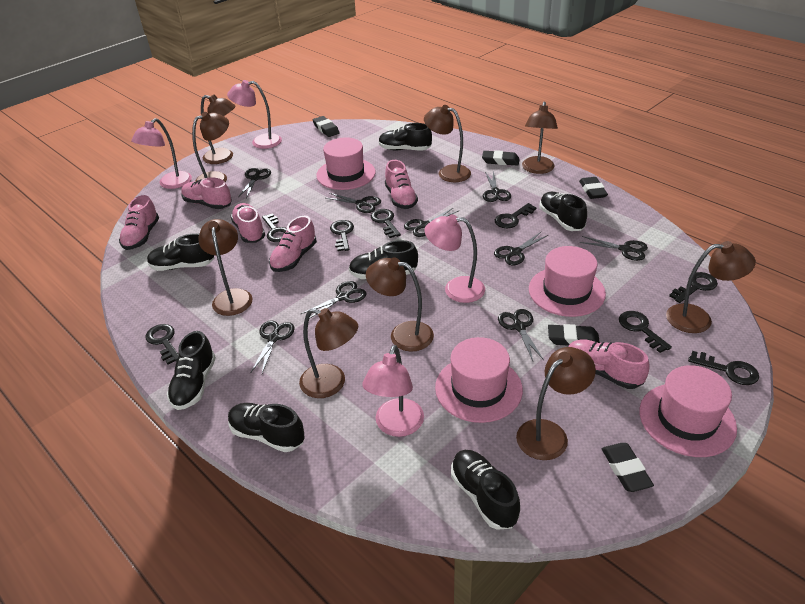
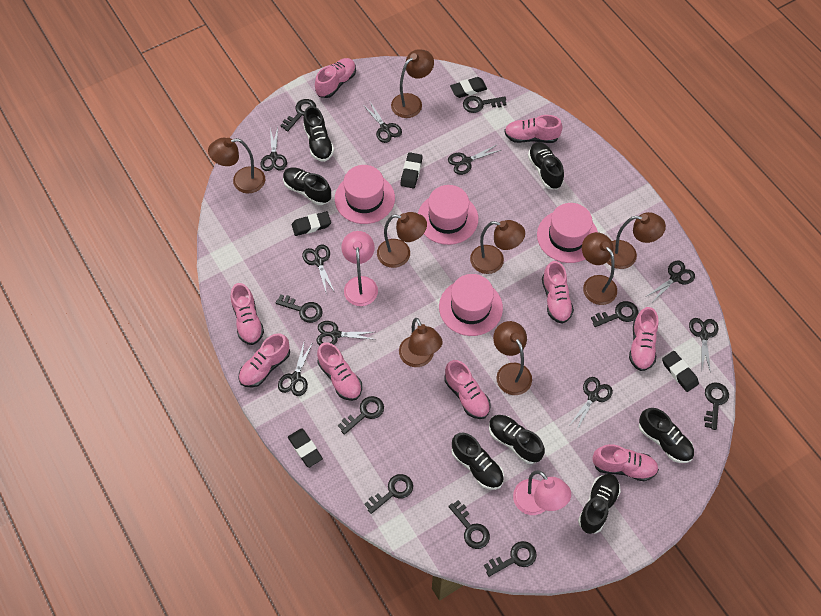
black key: [146,324,179,364] [262,213,287,242] [330,220,354,251] [371,209,401,238] [495,203,536,228] [619,311,672,353] [669,272,718,303] [688,351,759,385] = 8 -> [276,294,323,323] [280,99,316,132] [338,396,384,435] [364,474,413,514] [448,500,490,549] [463,96,507,113] [484,541,536,577] [591,301,638,327] [704,383,729,430] = 9
brown lamp: [192,112,229,182] [198,219,253,316] [201,94,236,164] [299,308,358,398] [366,257,434,352] [424,105,471,182] [516,347,596,460] [522,101,558,174] [666,241,756,333] = 9 -> [208,138,265,193] [377,212,427,268] [391,49,434,118] [399,318,443,367] [470,220,525,274] [493,321,532,395] [582,232,617,305] [607,212,666,269] = 8
pink lamp: [131,118,192,189] [227,80,282,149] [362,345,424,437] [425,214,485,303] = 4 -> [341,231,378,306] [513,470,571,515] = 2
pink shoe: [119,195,159,250] [181,177,232,209] [231,203,265,243] [269,216,317,272] [385,160,418,209] [568,339,650,389] = 6 -> [231,283,264,345] [238,333,290,388] [315,58,356,98] [317,342,362,401] [444,360,491,419] [504,115,563,143] [542,261,574,323] [592,444,659,481] [629,307,659,371] = 9

